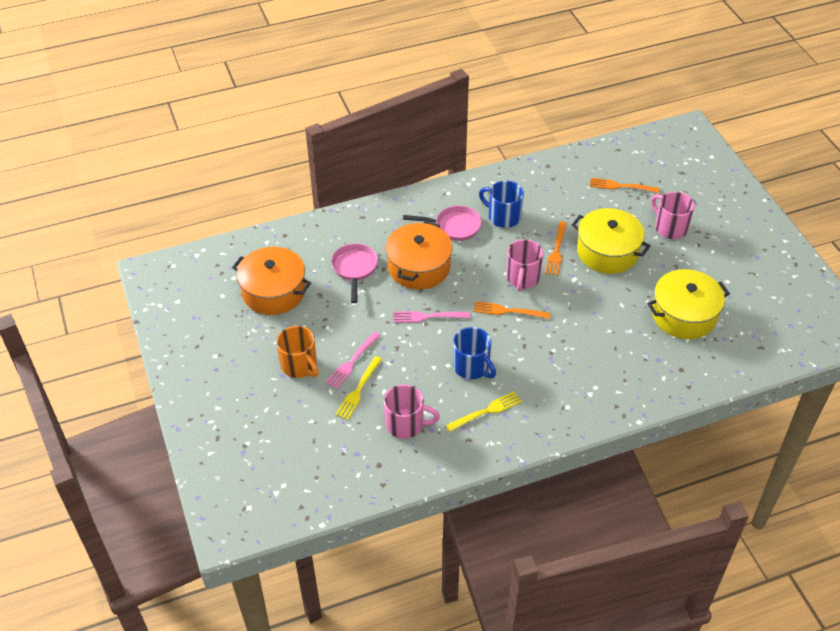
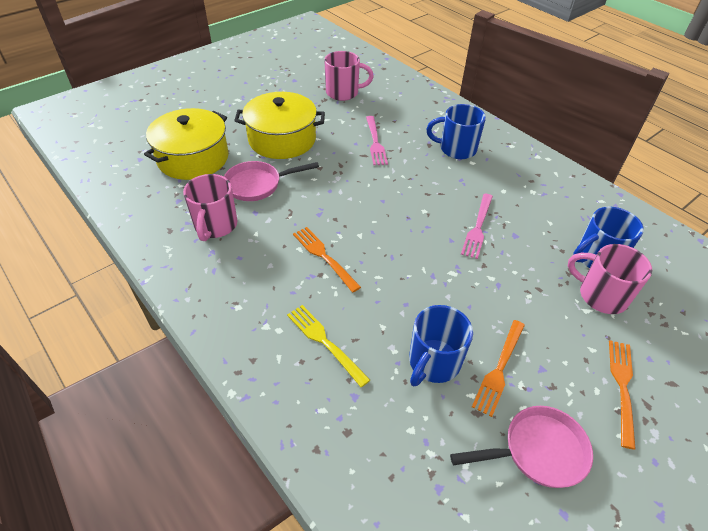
blue mug: [453,327,496,379] [479,181,524,228] = 2 -> [409,305,473,386] [426,104,486,159] [573,206,644,268] = 3
orange mug: [276,326,318,378] = 1 -> none = 0
orange pot: [232,247,311,315] [386,221,453,290] = 2 -> none = 0
yellow fork: [335,356,382,420] [446,392,522,432] = 2 -> [287,305,370,387] = 1

